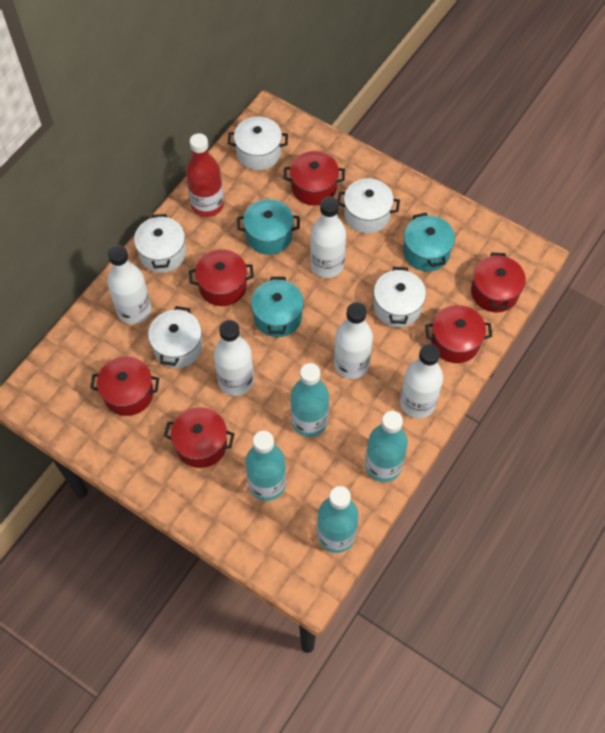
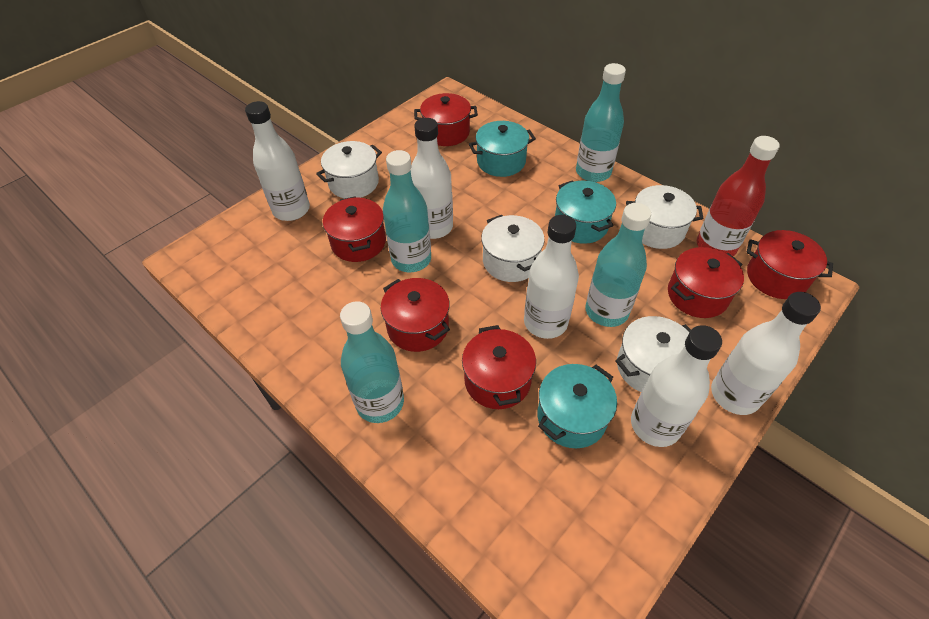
white pot: [134,214,186,273] [148,306,203,368] [228,117,288,170] [338,178,400,234] [373,267,426,327] = 5 -> [316,141,382,199] [481,215,545,282] [615,316,691,392] [626,185,704,249] = 4

